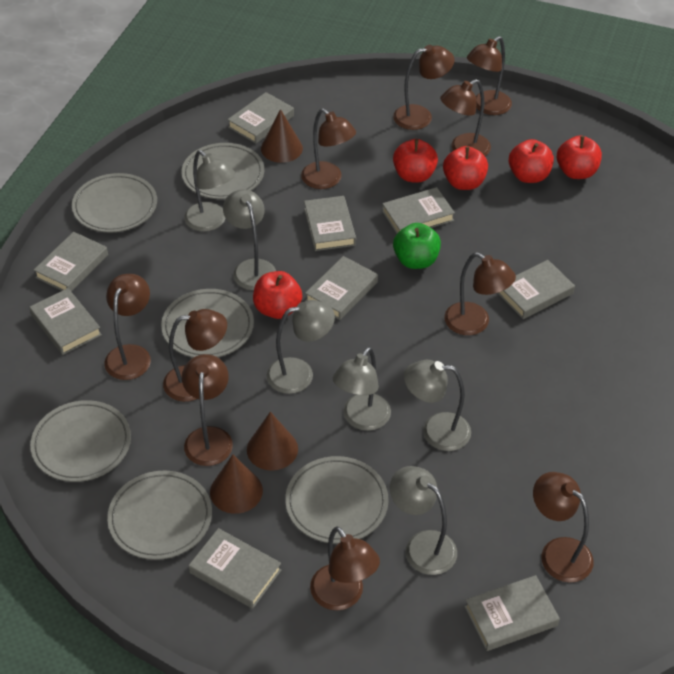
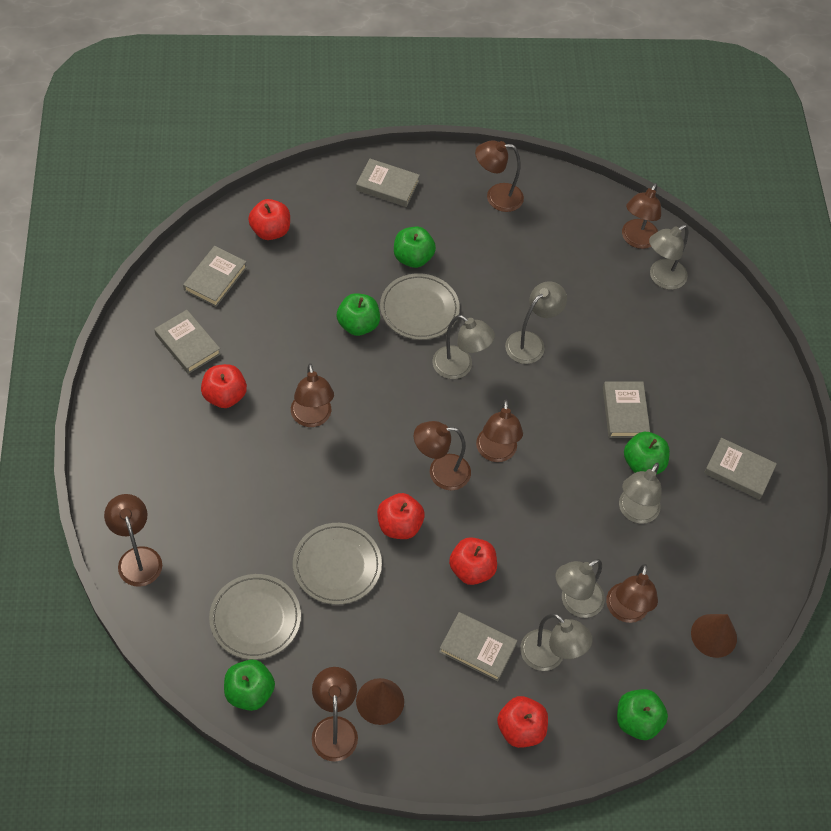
brown cone: [210,455,263,514] [247,412,298,471] [261,109,303,163] = 3 -> [356,678,404,725] [691,614,737,658] = 2
brown lamp: [104,274,151,380] [163,309,227,402] [182,354,233,466] [301,108,356,189] [310,526,380,610] [393,45,454,130] [440,79,491,156] [444,252,516,335] [467,36,512,115] [533,472,594,583] = 10 -> [104,494,162,587] [291,363,334,427] [311,667,358,762] [414,421,471,490] [475,140,524,212] [476,400,523,462] [606,564,658,623] [622,183,661,249] = 8
green apple: [393,223,441,269] = 1 -> [224,659,275,711] [337,293,380,336] [394,227,436,268] [617,689,668,740] [624,432,670,474] = 5
grey book: [29,288,102,355] [34,232,108,292] [189,528,281,609] [227,92,294,144] [304,196,356,251] [305,256,378,320] [382,187,455,234] [464,575,560,651] [497,260,575,319] = 9 -> [154,310,221,374] [183,246,247,307] [356,159,420,207] [439,612,517,681] [603,382,650,438] [704,438,777,500] = 6
grey plate: [30,400,131,482] [72,173,157,233] [107,470,212,560] [161,289,254,358] [181,143,264,199] [285,456,389,544] = 6 -> [209,574,301,660] [293,523,382,605] [380,273,460,340] = 3

